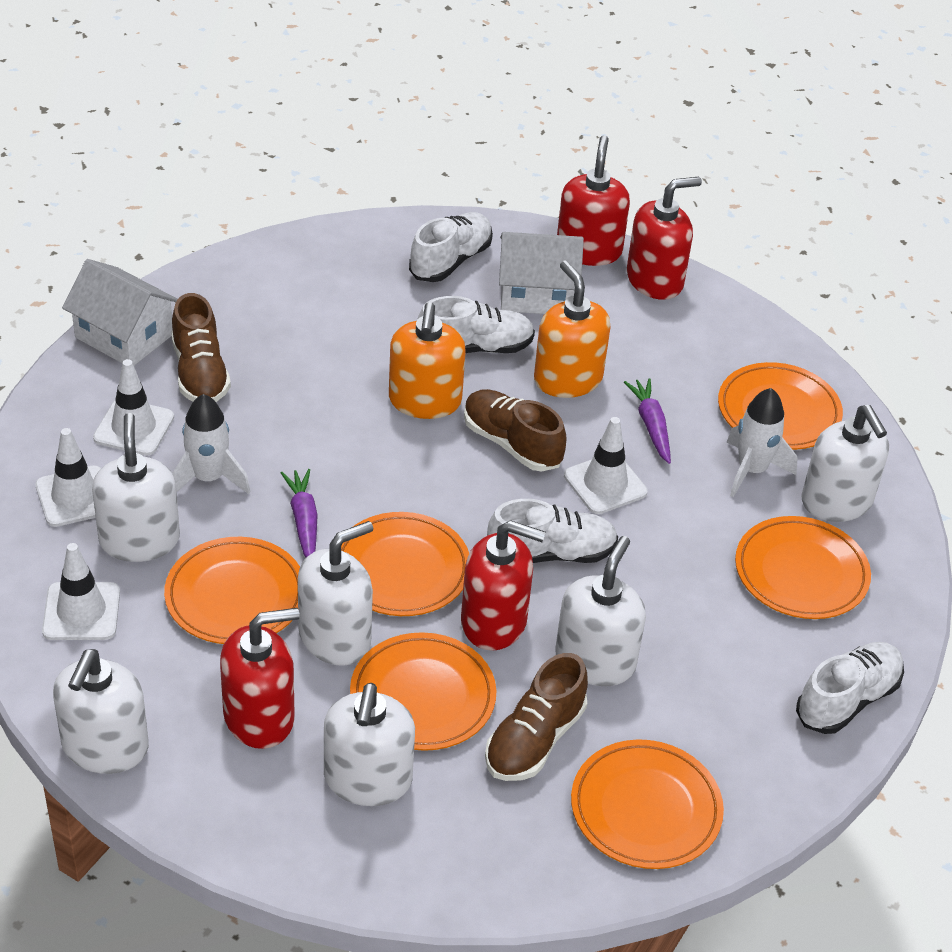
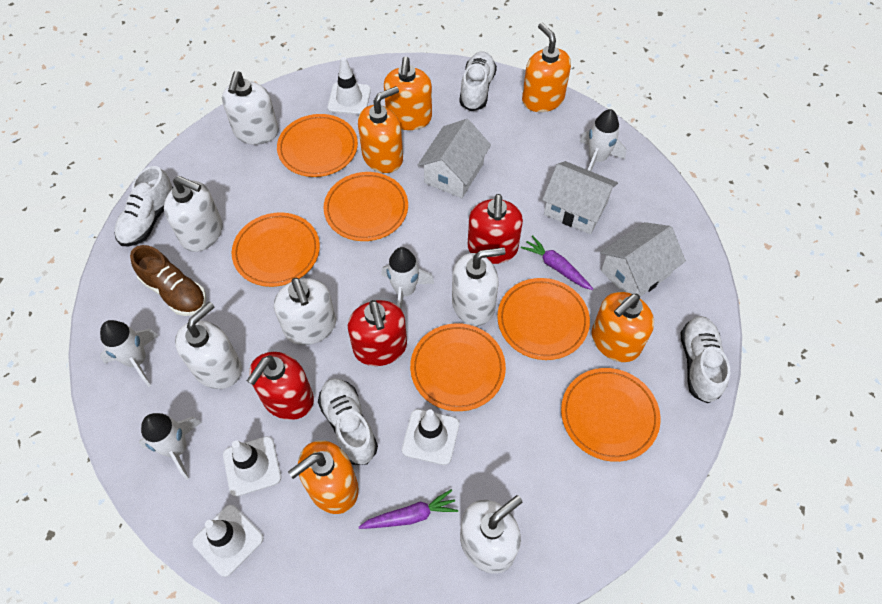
brown shoe: [171,293,231,402] [464,389,567,472] [485,653,588,781] = 3 -> [130,245,207,316] = 1
orange soap dispenser: [389,302,466,419] [534,261,610,398] = 2 -> [288,440,359,514] [358,86,403,173] [384,57,432,130] [522,23,571,112] [592,292,654,362] = 5
red soap dispenser: [220,608,300,749] [461,520,546,651] [557,135,630,266] [627,177,702,300] = 4 -> [247,352,314,420] [348,300,407,366] [468,194,523,264] = 3
white house: [62,259,178,365] [499,232,584,314] = 2 -> [418,119,491,198] [542,161,618,234] [600,222,686,297] = 3
white rocket: [172,394,250,494] [726,388,797,497] = 2 -> [100,320,159,387] [139,413,202,480] [381,247,435,309] [580,109,626,171] = 4

